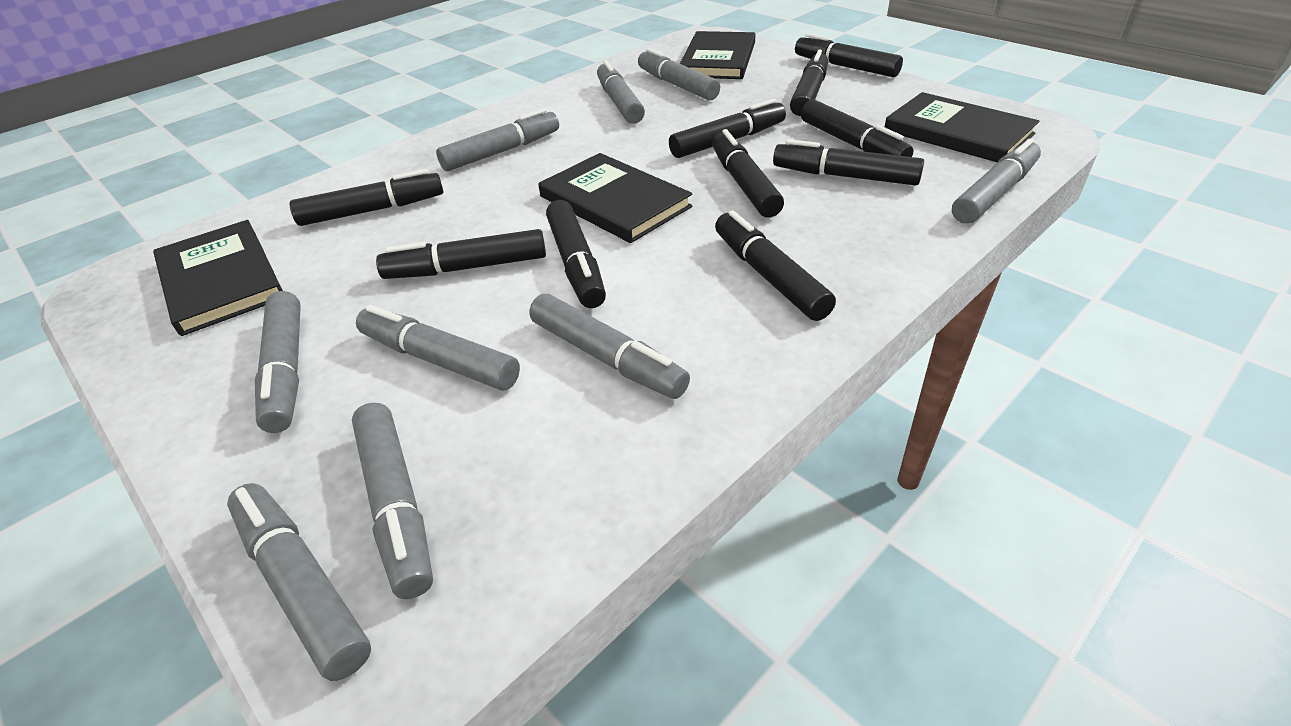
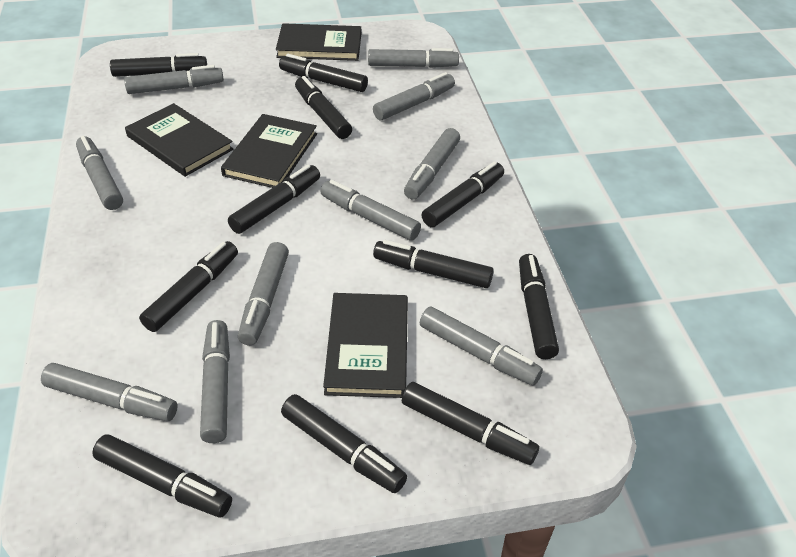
black marker: [290,169,443,226] [376,229,546,279] [546,200,606,308] [669,99,786,158] [712,129,784,217] [715,210,836,321] [773,139,924,185] [790,50,828,116] [795,33,903,77] [801,100,913,157] = 10 -> [92,435,232,517] [110,53,207,77] [139,241,238,332] [228,165,320,234] [279,54,368,92] [281,394,407,493] [295,76,352,139] [373,240,494,288] [402,382,540,465] [422,162,504,227] [519,254,559,359] = 11
grey marker: [227,483,371,681] [255,291,301,433] [352,403,433,599] [356,305,520,391] [436,108,559,171] [529,294,690,399] [597,60,645,124] [638,48,720,100] [952,139,1041,224] = 9 -> [41,363,178,421] [76,136,123,210] [124,65,224,94] [200,320,230,443] [238,242,289,345] [320,180,421,241] [368,48,459,68] [373,72,455,120] [404,128,460,200] [420,306,543,386] = 10

